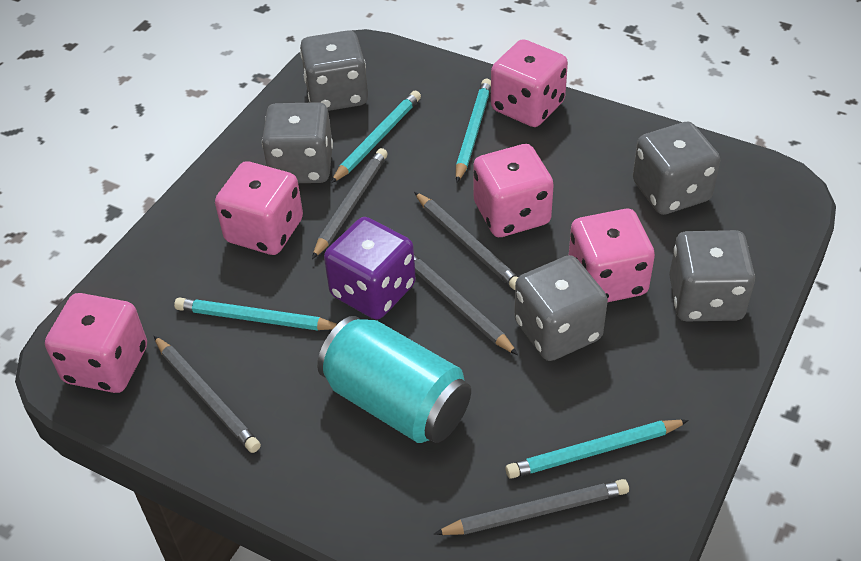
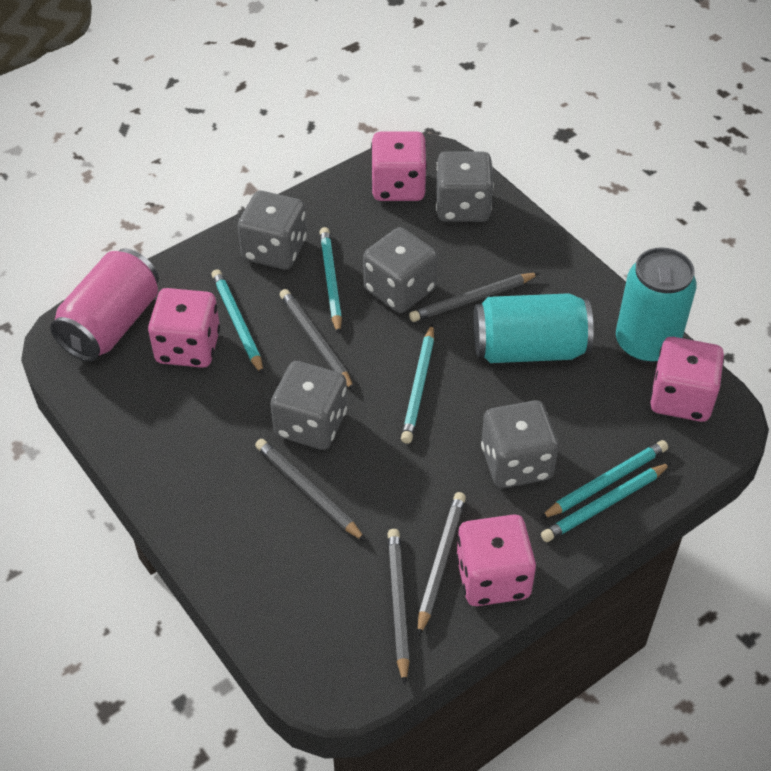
pink can: none = 0 -> [50,249,159,362] = 1
pink dice: [45,293,147,393] [215,161,303,255] [473,144,554,237] [491,39,568,127] [569,209,655,302] = 5 -> [148,288,220,368] [371,131,427,201] [456,514,536,606] [650,337,724,422] = 4
purple dice: [324,217,416,319] = 1 -> none = 0
turquoise can: [317,316,471,443] = 1 -> [474,293,594,363] [616,247,697,364] = 2
turquoise pencil: [174,297,337,331] [331,91,421,183] [456,79,491,183] [506,420,689,479] = 4 -> [211,269,263,375] [320,227,342,334] [401,324,434,444] [540,440,668,519] [541,463,671,542] = 5

